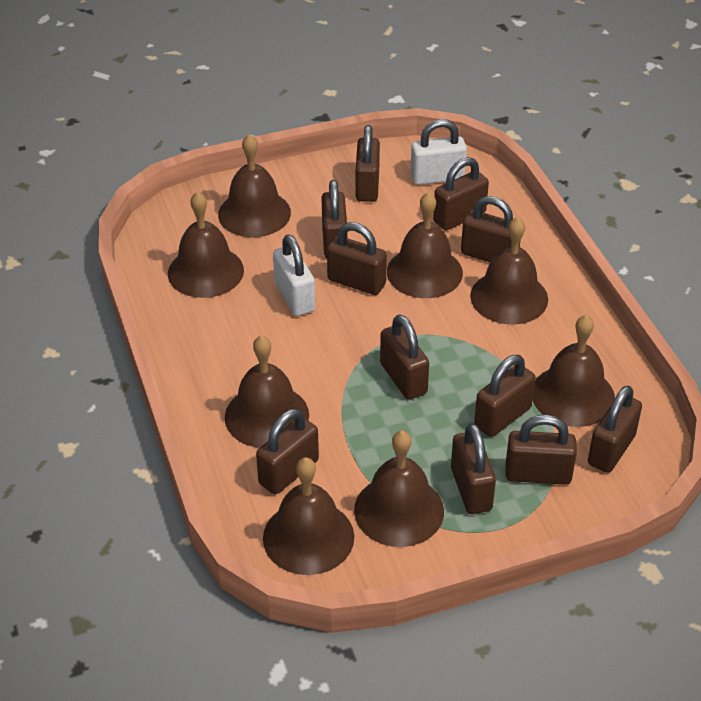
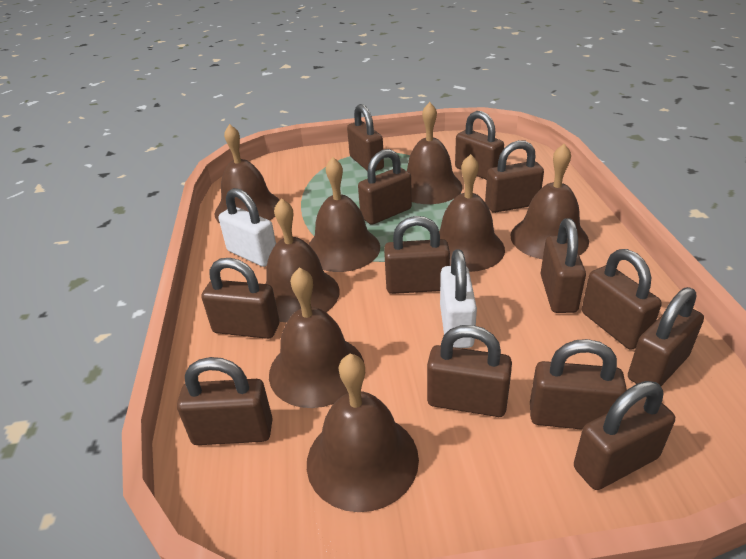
brown padlock: [256,409,319,494] [321,180,347,258] [327,222,387,295] [356,125,380,202] [380,314,429,400] [433,157,489,231] [451,423,496,514] [461,196,520,262] [474,355,536,437] [506,414,577,485] [588,386,642,473] = 11 -> [177,357,273,445] [201,258,279,339] [347,104,384,171] [358,149,412,225] [384,216,450,294] [427,325,512,417] [455,111,504,180] [485,140,544,213] [530,339,627,430] [540,218,586,313] [574,381,675,490] [582,249,662,350] [628,287,704,386] = 13

